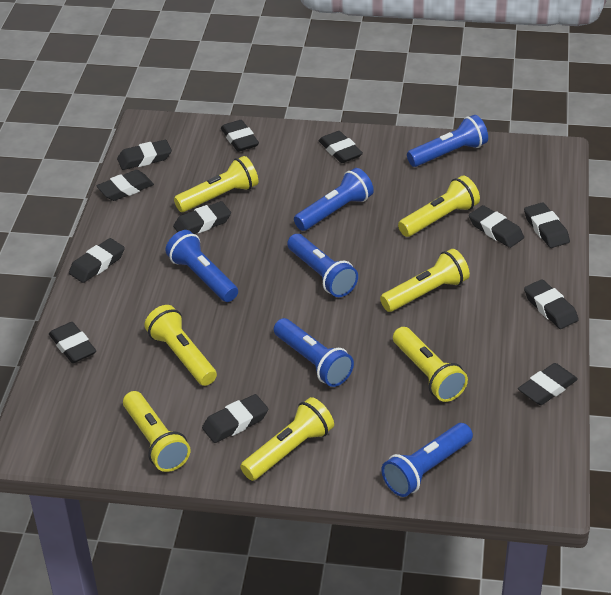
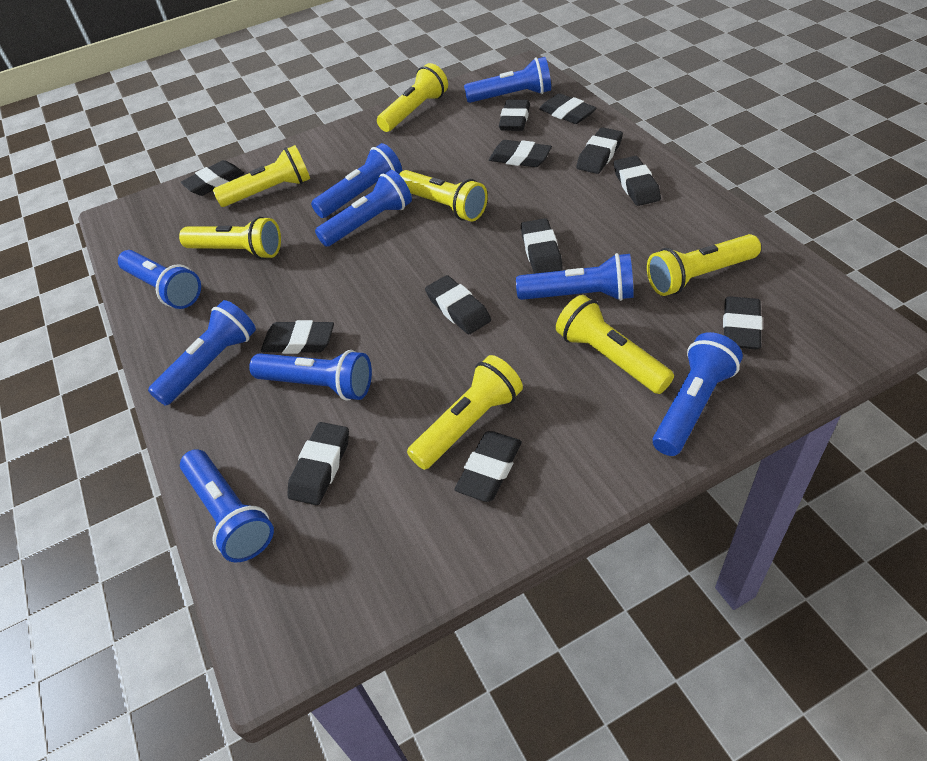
blue flashlight: [165,230,238,302] [274,318,354,387] [287,234,358,297] [294,168,374,231] [381,423,473,497] [407,115,488,167] = 6 -> [118,250,201,309] [148,300,256,406] [180,449,274,562] [249,350,372,401] [311,143,402,218] [315,170,412,247] [464,57,551,103] [516,253,634,301] [653,332,743,456] = 9

